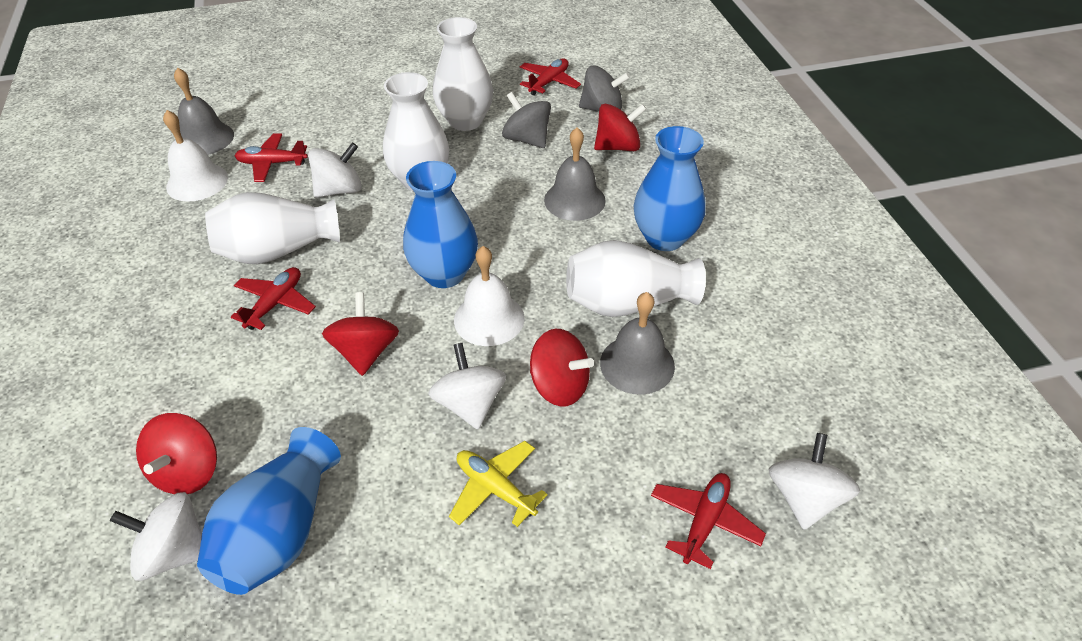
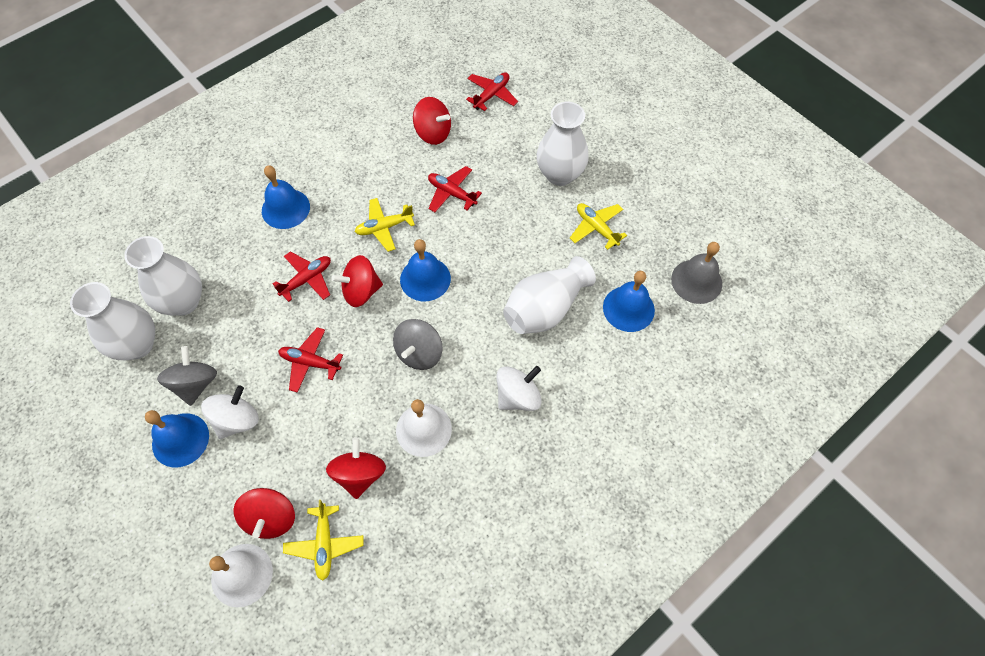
blue bell: none = 0 -> [145,410,209,468] [262,165,310,229] [400,239,451,301] [603,271,655,332] = 4
blue vase: [197,427,341,595] [403,161,478,288] [633,126,706,251] = 3 -> none = 0
grey bell: [174,68,234,155] [544,128,606,221] [600,292,675,395] = 3 -> [671,242,722,304] = 1
white spinning top: [110,492,202,581] [308,142,362,198] [428,343,506,429] [769,433,860,530] = 4 -> [201,385,259,439] [496,366,542,411] = 2
yellow plane: [449,441,548,527] = 1 -> [283,500,364,581] [355,198,415,252] [570,203,627,250] = 3

